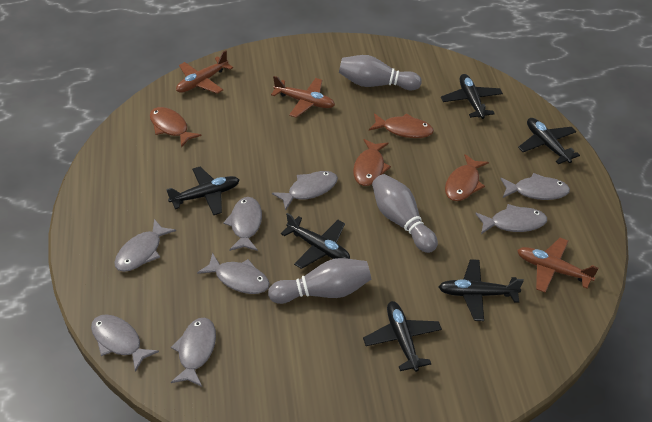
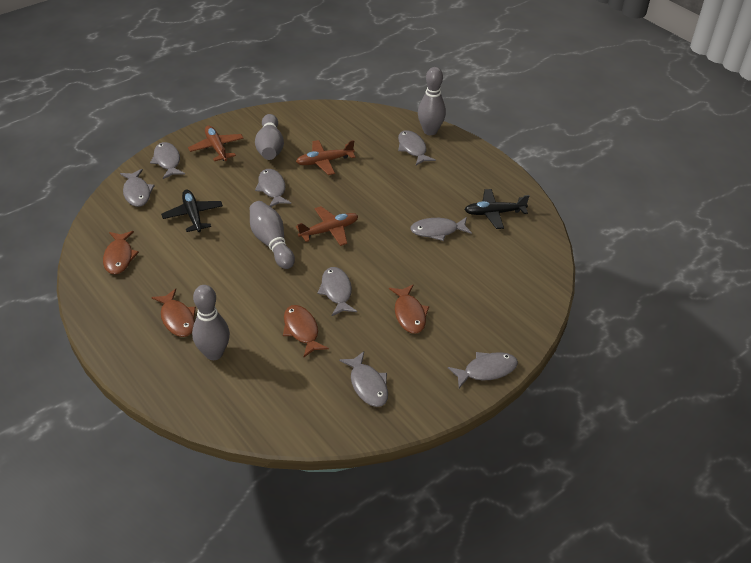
black plane: [166,167,239,215] [281,213,350,269] [363,301,442,372] [439,259,524,321] [441,74,503,119] [518,118,580,164] = 6 -> [161,190,223,232] [464,189,529,229] = 2
grey bowling pin: [268,258,371,304] [339,55,422,90] [372,174,438,253] = 3 -> [192,285,230,360] [250,201,295,269] [255,114,284,160] [418,67,446,135] = 4

